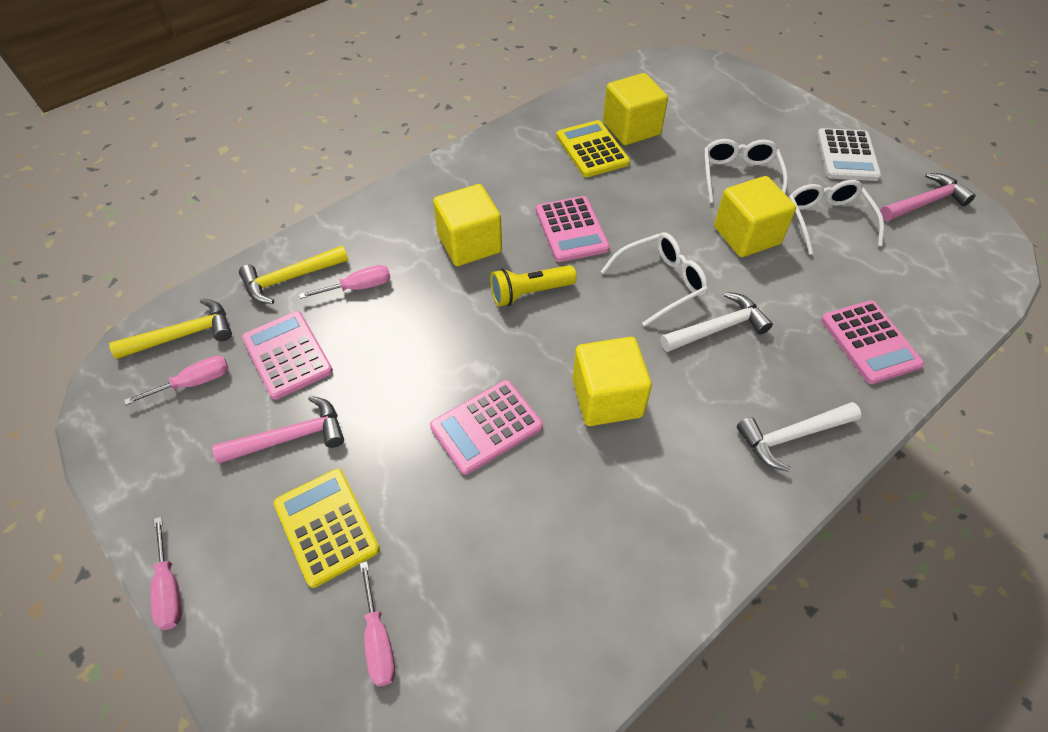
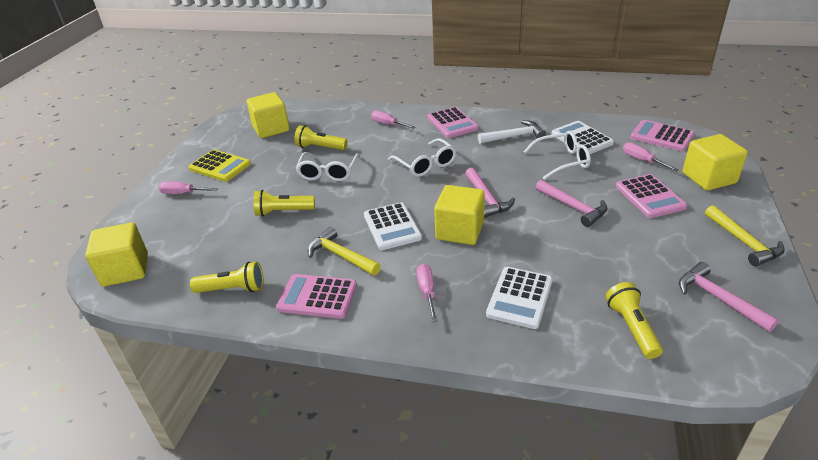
pink hammer: [212,396,344,464] [880,173,975,221] = 2 -> [465,168,515,218] [535,180,608,227] [679,262,779,332] = 3
white calculator: [817,128,881,181] = 1 -> [364,202,422,250] [486,267,553,329] [552,121,614,154] = 3
white hammer: [661,292,773,352] [737,402,861,472] = 2 -> [478,120,546,144] = 1
yellow calculator: [274,469,380,588] [556,120,630,177] = 2 -> [188,150,251,182] = 1
yellow flashlight: [490,265,577,306] = 1 -> [190,262,264,293] [254,190,315,216] [294,125,348,150] [605,282,663,359] = 4

